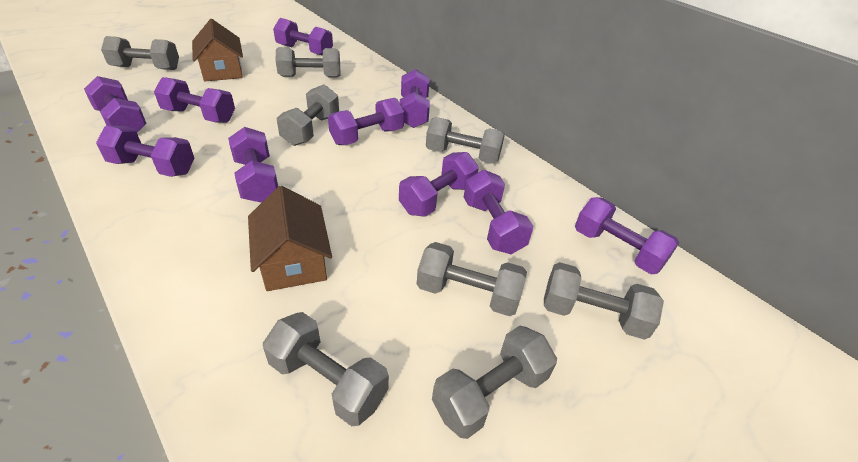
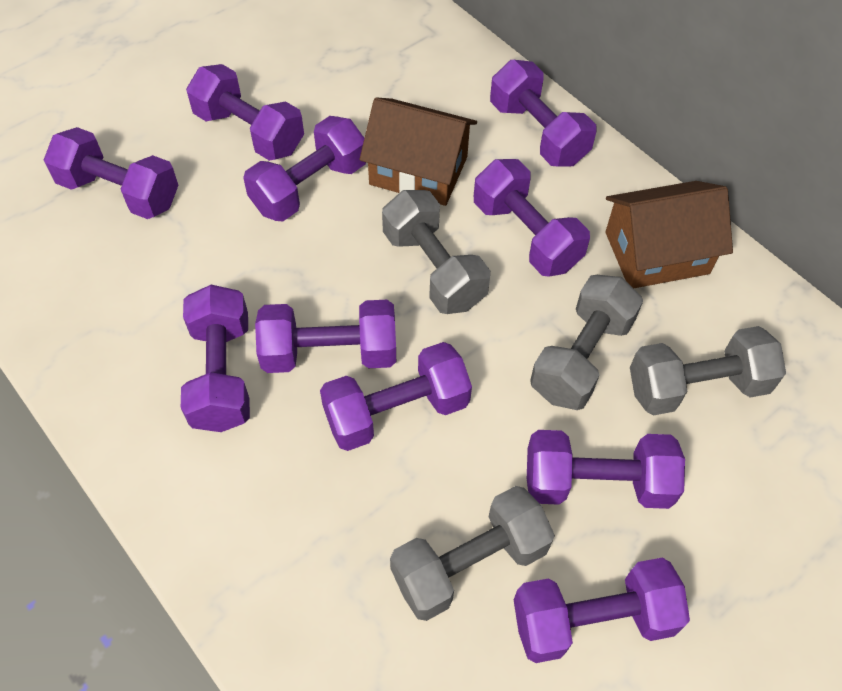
grey dumbbell: [101,36,179,70] [263,312,389,427] [275,47,340,77] [277,84,339,146] [417,242,527,316] [426,117,505,164] [432,326,557,439] [544,262,664,340] = 8 -> [382,190,490,314] [390,486,555,621] [530,275,643,410] [630,326,786,415] = 4

